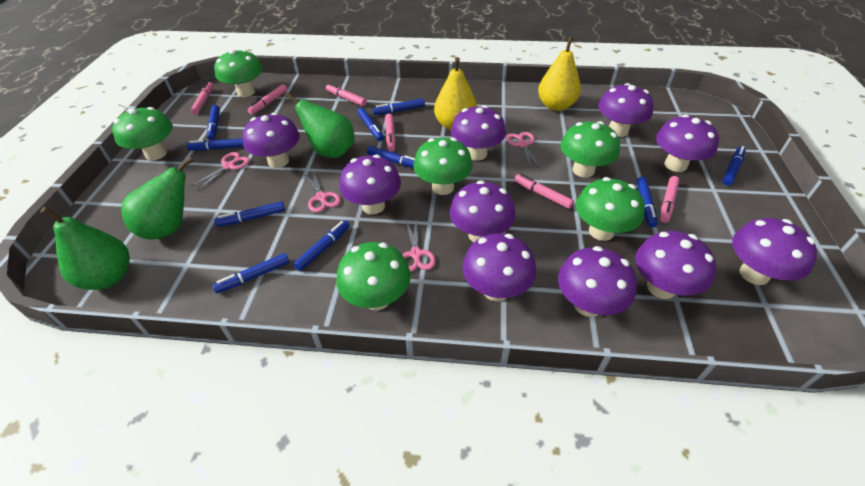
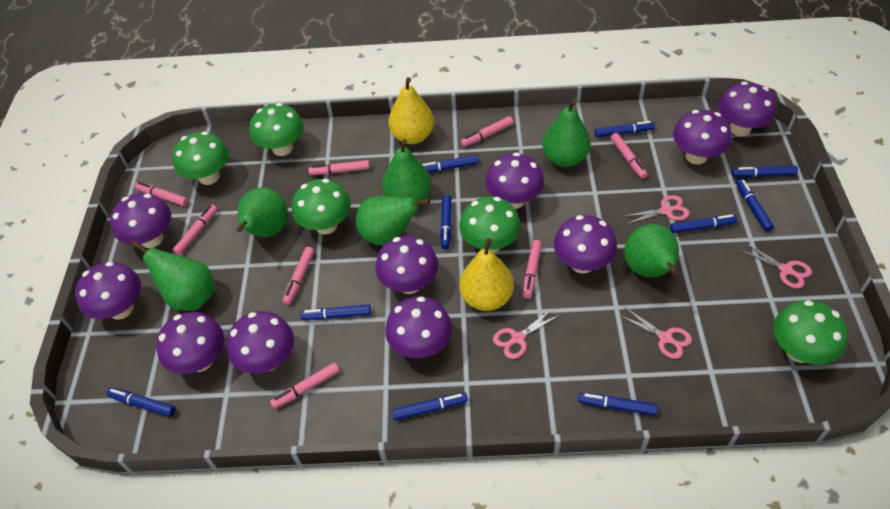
green mushroom: [112,107,173,160] [214,49,263,97] [336,242,411,310] [413,138,473,195] [561,121,620,178] [576,177,645,241] = 6 -> [172,131,229,185] [250,103,304,156] [292,179,351,235] [460,196,521,253] [773,300,848,365] = 5
green pear: [40,207,130,290] [121,157,194,240] [285,92,355,158] = 3 -> [131,240,214,311] [237,187,288,237] [356,195,430,245] [382,139,432,201] [542,99,591,167] [624,224,679,277] = 6
pink marker: [191,82,213,115] [248,84,287,115] [326,83,367,106] [385,114,396,152] [514,174,574,209] [660,176,680,223] = 6 -> [135,182,189,206] [173,204,217,255] [270,362,340,409] [283,247,314,305] [308,160,370,175] [461,116,513,147] [523,240,542,299] [611,133,648,179] = 8

